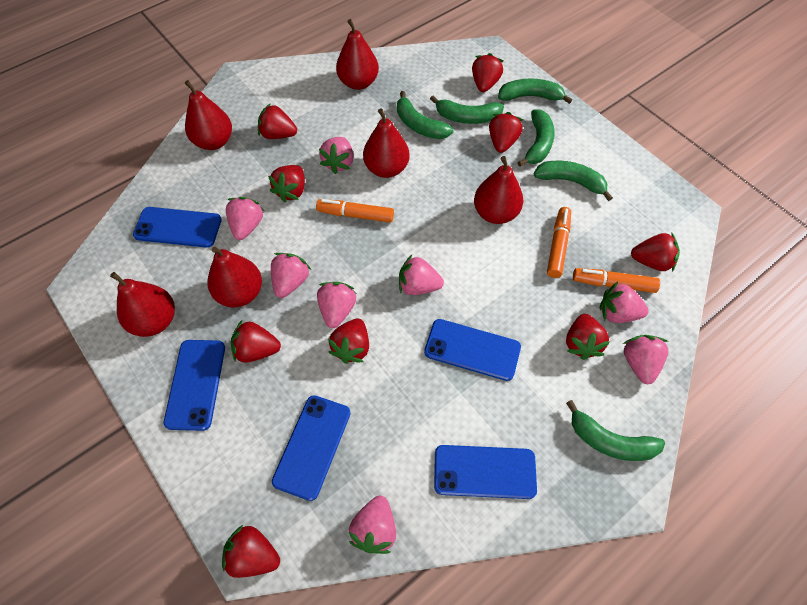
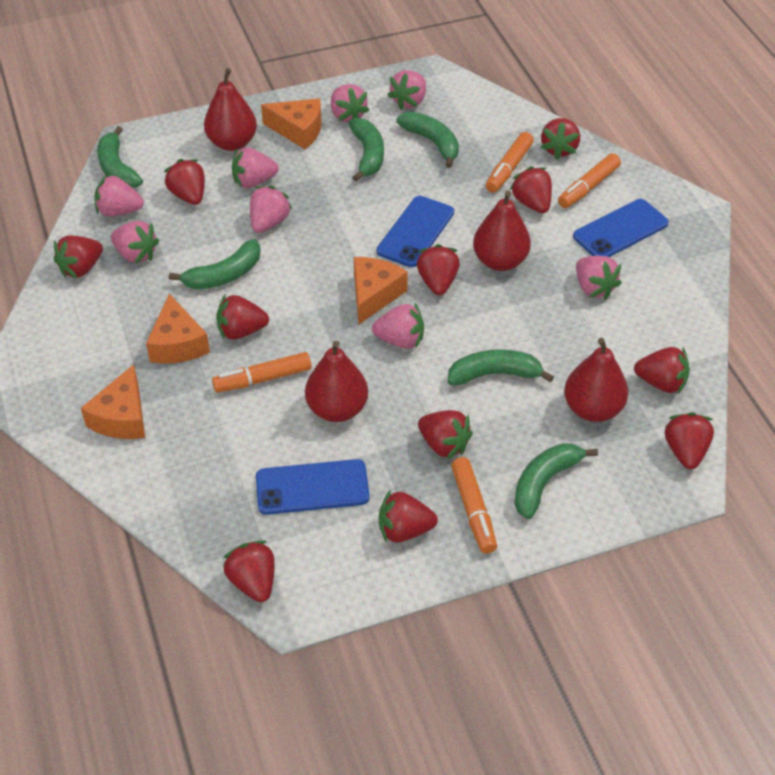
blue phone: [133,207,222,248] [164,340,225,431] [272,395,351,501] [424,319,521,381] [434,445,537,499] = 5 -> [256,459,370,515] [377,196,454,267] [573,199,669,257] = 3
orange cheese: none = 0 -> [81,364,145,439] [146,294,210,364] [261,98,322,149] [354,257,408,324] = 4
orange marker: [316,199,394,223] [547,207,571,278] [573,268,660,293] = 3 -> [212,352,311,393] [451,457,497,554] [486,132,534,193] [558,153,621,208] = 4
red pear: [110,272,175,337] [185,80,232,150] [208,247,262,307] [336,19,379,90] [363,108,410,178] [474,156,523,224] = 6 -> [204,68,257,151] [305,341,368,422] [473,190,531,271] [564,338,628,422] = 4
red strawberry: [222,525,280,578] [231,319,281,363] [258,103,297,139] [268,165,305,202] [328,319,369,364] [472,53,503,92] [489,112,523,153] [566,314,610,360] [631,232,680,272] = 9 -> [54,235,103,278] [164,159,205,205] [216,294,269,340] [223,540,275,602] [379,490,438,543] [417,244,460,295] [418,410,473,459] [510,166,552,213] [541,118,580,159] [634,347,690,394] [664,413,714,469] = 11

